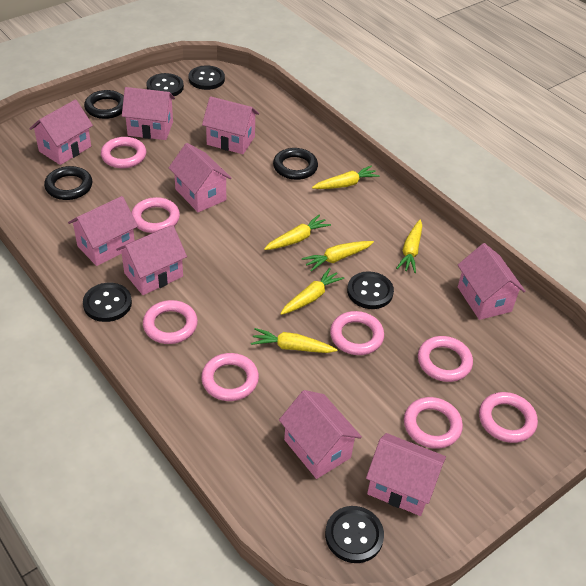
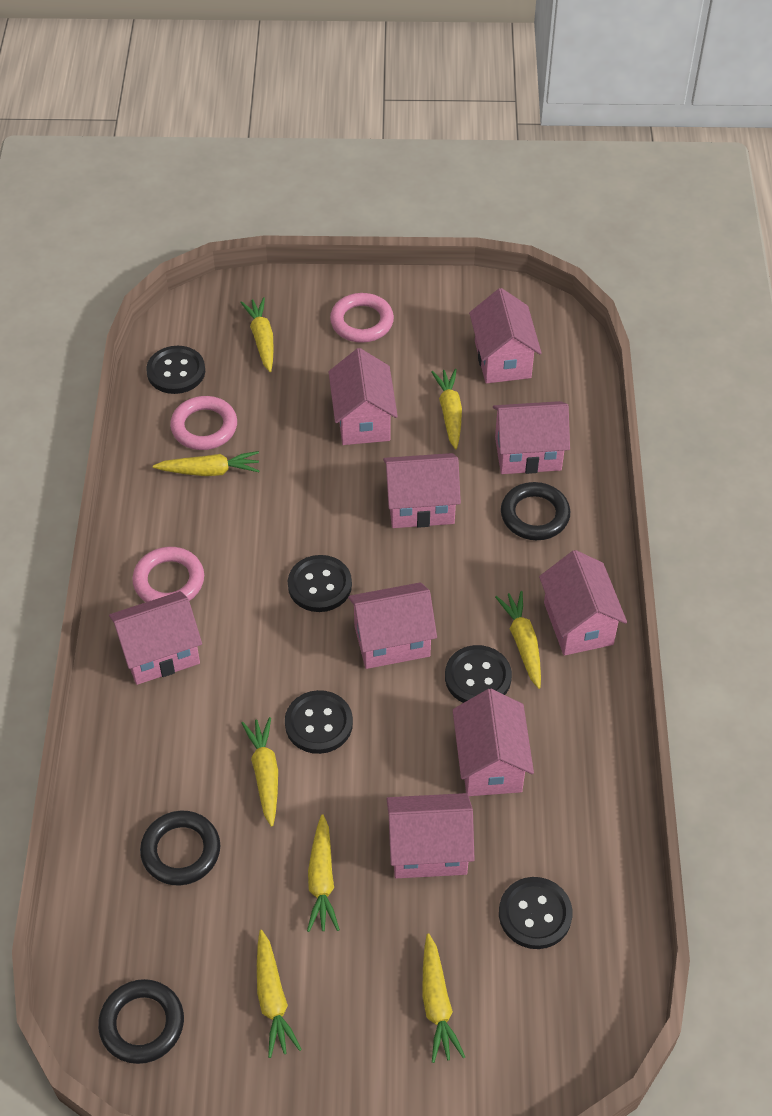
pink ring: [101,137,146,168] [131,197,180,233] [143,300,198,344] [201,353,259,401] [330,311,384,355] [404,397,463,449] [418,336,473,382] [479,392,538,443] = 8 -> [132,547,204,602] [170,396,237,450] [330,293,394,343] = 3
yellow carrot: [251,328,337,353] [264,214,331,250] [280,268,344,315] [302,241,374,271] [312,166,380,189] [396,220,422,273] = 6 -> [153,451,260,476] [240,297,274,372] [241,717,278,827] [257,930,302,1058] [307,814,340,932] [422,933,465,1063] [431,369,462,449] [495,591,541,689] = 8

